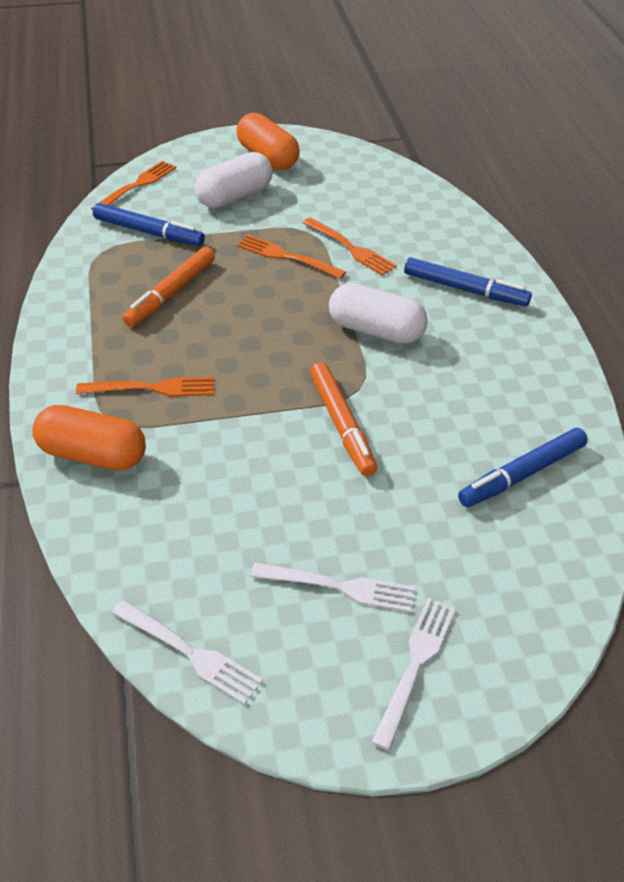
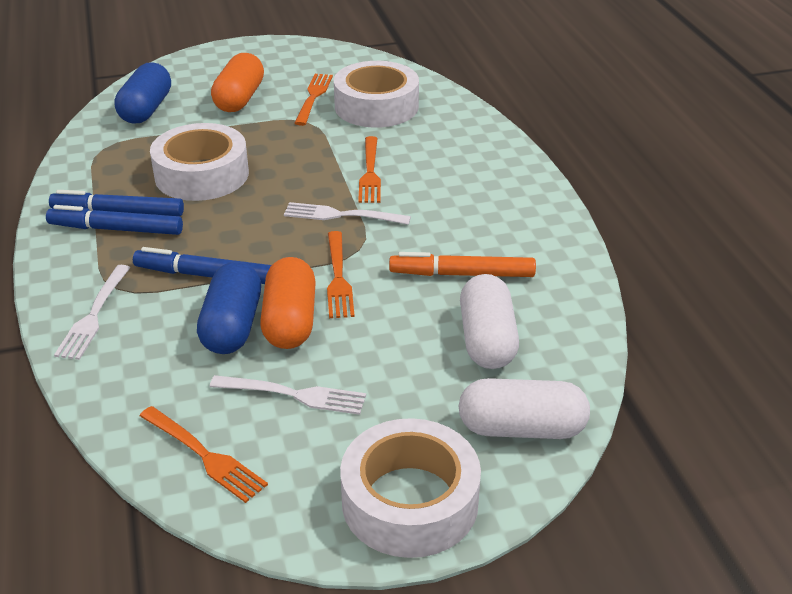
blue capsule: none = 0 -> [114,62,171,124] [197,261,261,354] = 2
orange marker: [123,247,215,327] [310,362,377,476] = 2 -> [389,252,536,277] = 1
white tape: none = 0 -> [150,123,249,201] [334,61,419,128] [340,418,481,558] = 3

